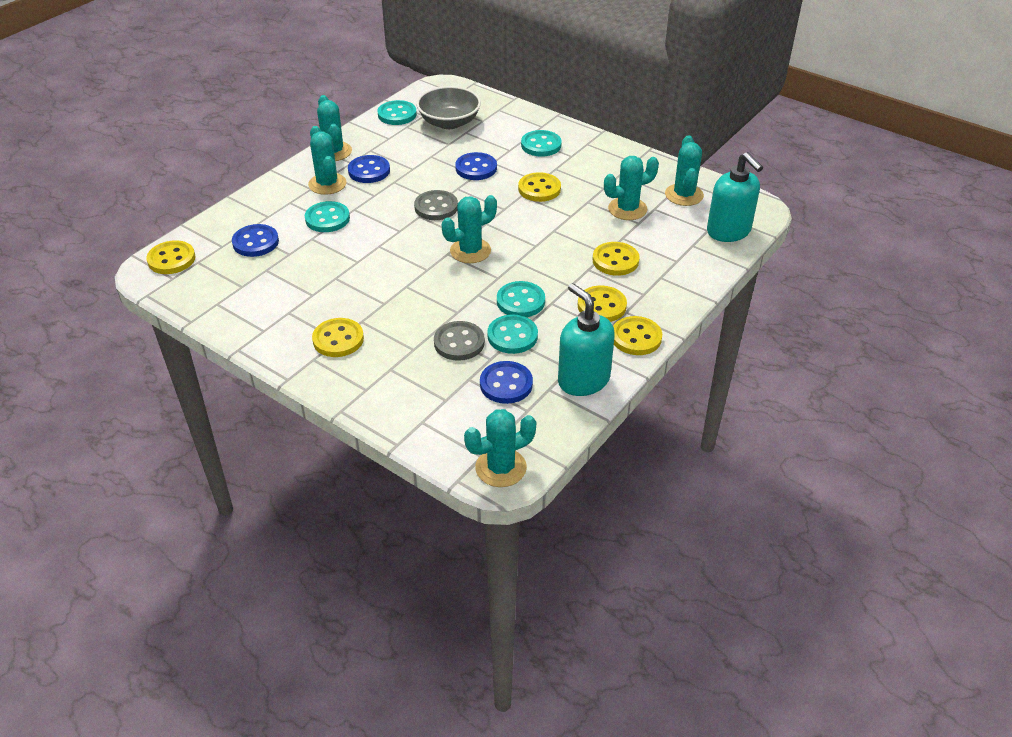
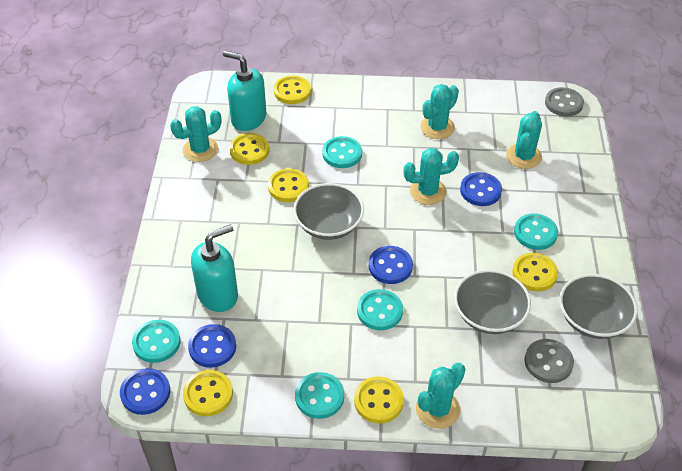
grey bowl: [416,86,481,129] = 1 -> [293,183,364,240] [454,269,531,334] [560,274,638,339] = 3
turquoise cactus: [308,126,347,195] [317,95,352,161] [442,195,497,263] [464,409,536,487] [604,156,659,220] [665,135,704,206] = 6 -> [170,106,221,162] [403,148,459,205] [416,363,466,429] [420,84,459,139] [506,111,542,169] = 5

